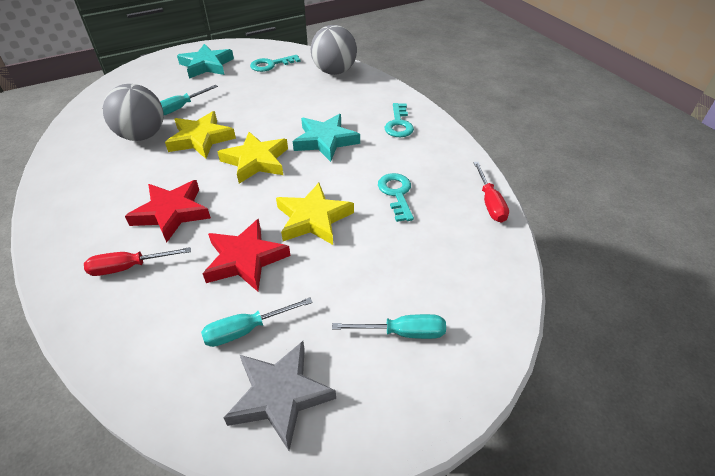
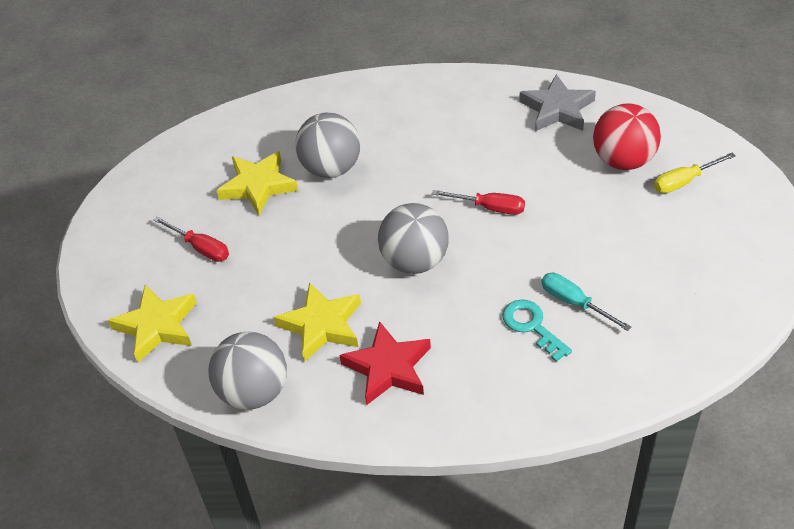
grey ball: [103,84,164,141] [311,25,357,75] = 2 -> [208,332,287,410] [295,113,360,178] [378,203,449,274] = 3
red ball: none = 0 -> [593,103,661,170] = 1
red star: [125,180,211,243] [203,219,291,292] = 2 -> [339,321,431,405] = 1
turquoise key: [250,55,301,72] [378,173,414,222] [385,103,414,137] = 3 -> [502,299,572,362] = 1
turquoise screwdriver: [160,85,218,116] [201,298,313,347] [332,314,446,339] = 3 -> [541,273,632,331] = 1
turquoise star: [177,44,234,79] [293,114,360,162] = 2 -> none = 0
yellow screwdriver: none = 0 -> [654,152,736,193] = 1

